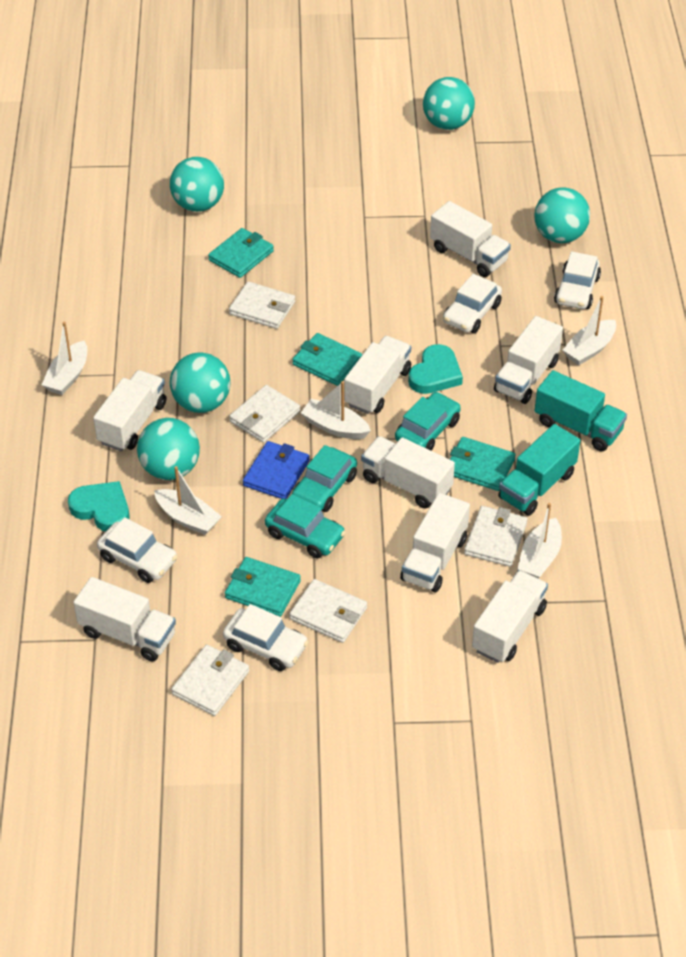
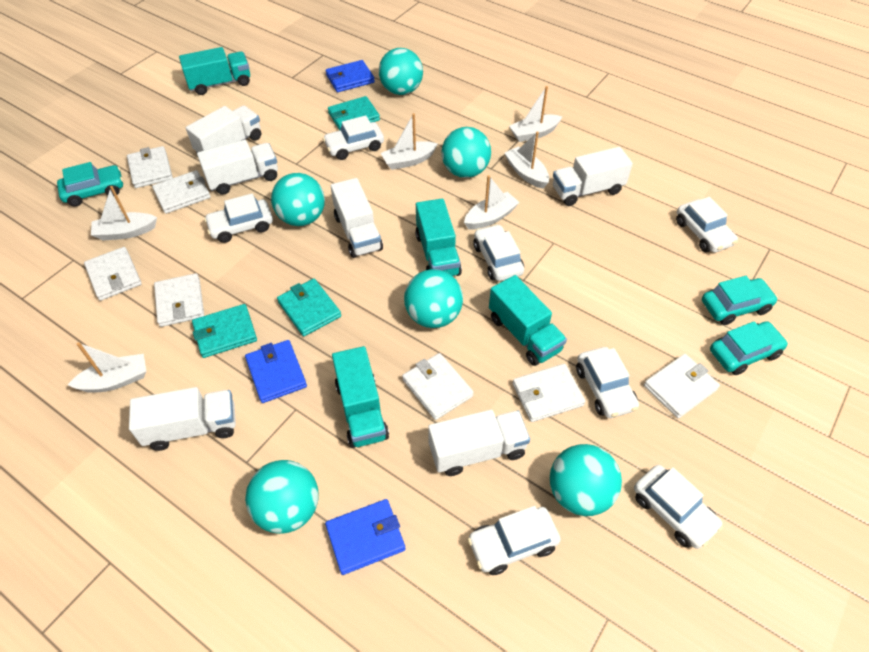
blue wallet: [243,441,310,499] = 1 -> [245,340,307,403] [325,499,405,575] [326,60,375,92] = 3
turquoise ball: [137,418,200,480] [170,157,224,212] [170,352,230,413] [423,77,475,130] [534,187,590,243] = 5 -> [245,460,319,534] [271,173,325,226] [379,48,423,95] [404,269,463,328] [442,127,491,178] [550,444,622,516] = 6
turquoise heart: [68,481,129,532] [408,344,463,394] = 2 -> none = 0
turquoise truck: [498,424,580,516] [535,370,627,451] = 2 -> [179,47,250,95] [332,346,389,448] [415,199,462,276] [489,275,567,366] = 4
turquoise wallet: [208,228,274,278] [225,557,301,617] [292,333,362,386] [450,437,516,491] = 4 -> [192,304,257,358] [277,279,341,336] [328,96,380,130] = 3
white boat: [42,322,87,395] [154,466,222,535] [301,381,371,439] [518,503,562,578] [563,296,616,365] = 5 -> [68,342,146,393] [91,186,157,241] [381,113,437,170] [464,175,520,230] [505,131,549,189] [509,86,562,142] = 6
white car: [97,517,177,583] [223,604,309,671] [443,274,502,333] [554,251,601,309] = 4 -> [204,194,273,243] [323,115,384,160] [468,506,561,575] [473,224,524,281] [576,347,639,418] [634,465,723,549] [676,197,738,253] = 7
white truck: [73,577,176,661] [93,370,166,451] [344,336,411,414] [361,436,455,508] [400,493,470,593] [430,201,511,277] [472,570,548,663] [494,316,563,404] = 8 -> [129,387,236,451] [186,105,261,153] [197,140,278,195] [331,178,383,258] [428,410,530,476] [553,147,633,206] = 6
white wallet: [171,644,250,716] [229,281,295,329] [229,385,300,443] [289,579,367,643] [464,506,528,567] = 5 -> [84,247,142,301] [127,146,173,188] [152,170,211,214] [154,273,204,327] [402,353,474,420] [512,364,586,422] [644,354,720,418] = 7

